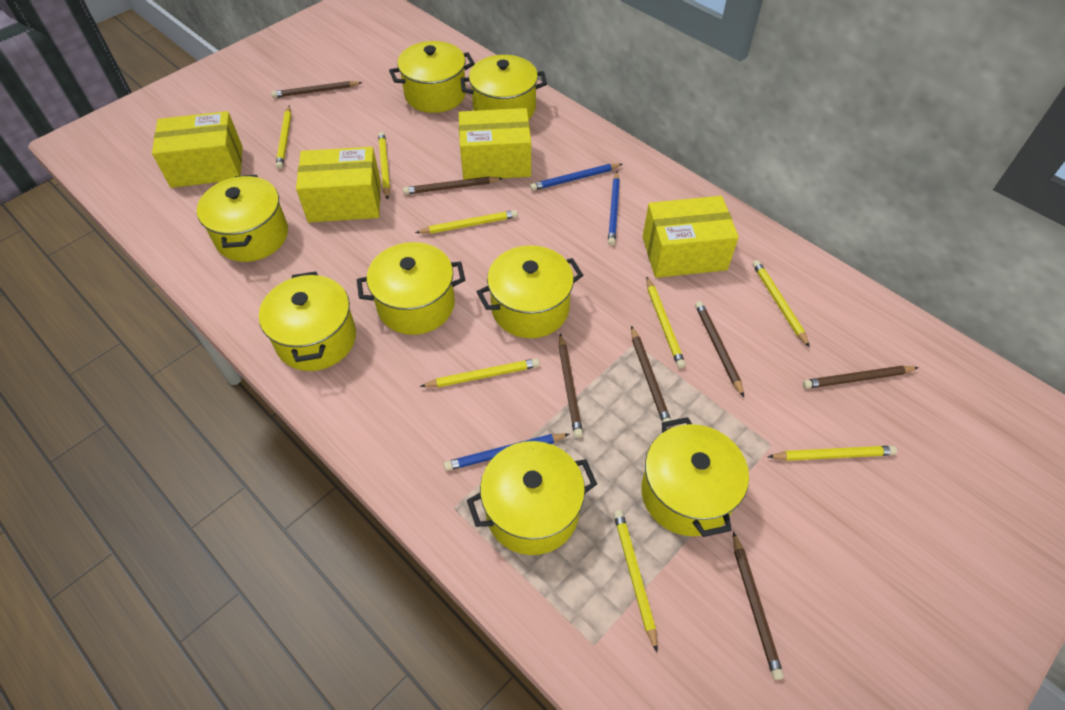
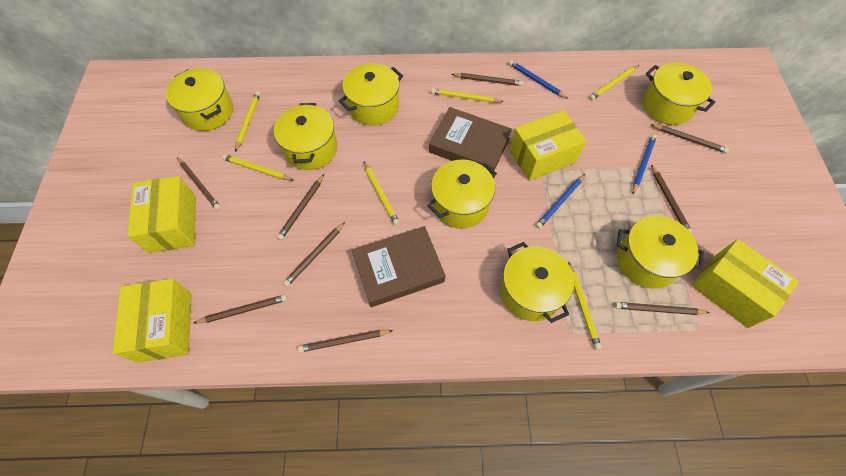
brown book: none = 0 -> [352,226,445,307] [429,107,512,175] = 2
brown pencil: [271,81,363,98] [403,177,503,195] [559,333,583,438] [631,326,671,427] [695,301,744,397] [733,532,784,680] [803,366,919,389] = 7 -> [177,157,221,210] [194,294,287,323] [277,174,324,240] [283,222,345,287] [297,330,393,352] [451,73,523,86] [615,302,710,315] [650,124,729,153] [651,165,692,233] = 9
yellow pencil: [276,105,291,169] [378,132,390,200] [415,210,518,234] [420,358,540,387] [613,510,657,652] [646,276,686,368] [753,260,810,347] [767,446,897,461] = 8 -> [222,154,293,180] [235,91,260,152] [364,162,399,225] [431,88,504,103] [568,262,602,350] [589,65,639,100] = 6
yellow pot: [197,175,288,262] [259,271,356,371] [357,242,465,335] [389,41,475,113] [460,55,547,119] [467,441,597,555] [477,245,583,338] [641,417,749,537] = 8 -> [165,68,233,131] [274,103,337,170] [339,63,403,126] [427,160,497,229] [500,242,574,323] [616,216,704,289] [643,62,715,125] = 7

